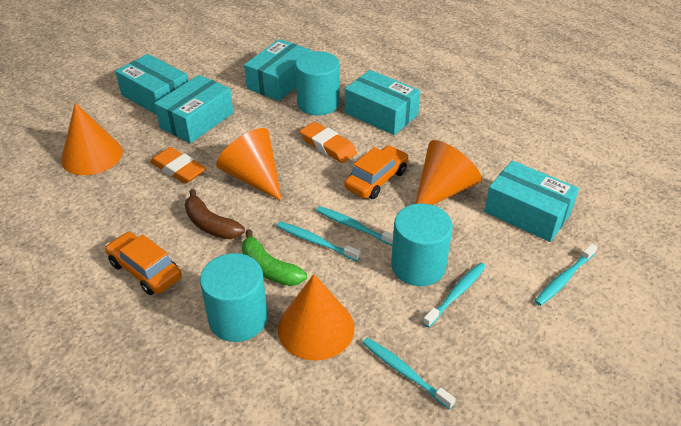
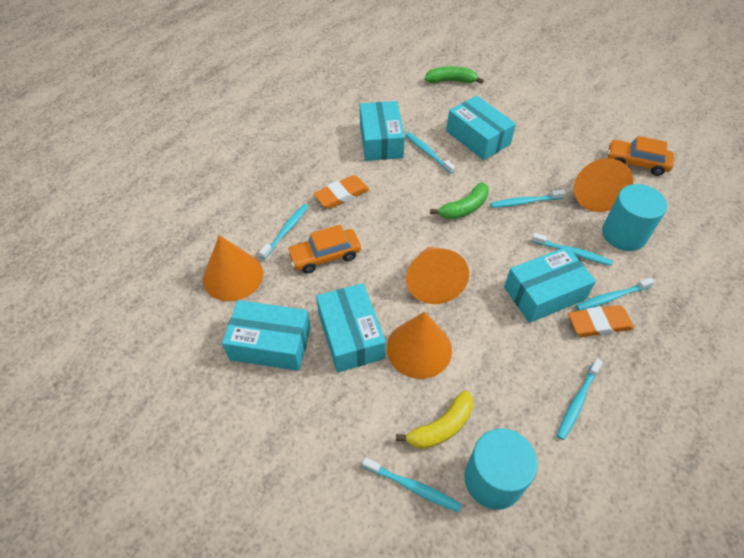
brown banana: [185,189,245,239] = 1 -> none = 0
green banana: [242,229,307,286] = 1 -> [425,66,484,84] [430,182,489,220] = 2
turquoise cylinder: [200,253,268,342] [295,51,340,115] [391,204,453,286] = 3 -> [464,429,538,510] [602,184,667,251] = 2
turquoise toothbrush: [277,222,361,261] [316,206,393,246] [362,338,456,410] [423,262,486,328] [535,244,597,306] = 5 -> [259,204,309,259] [362,457,462,512] [405,132,455,174] [490,190,565,208] [531,233,613,266] [557,359,602,440] [576,278,655,311] = 7
yellow banana: none = 0 -> [396,390,474,449] = 1

